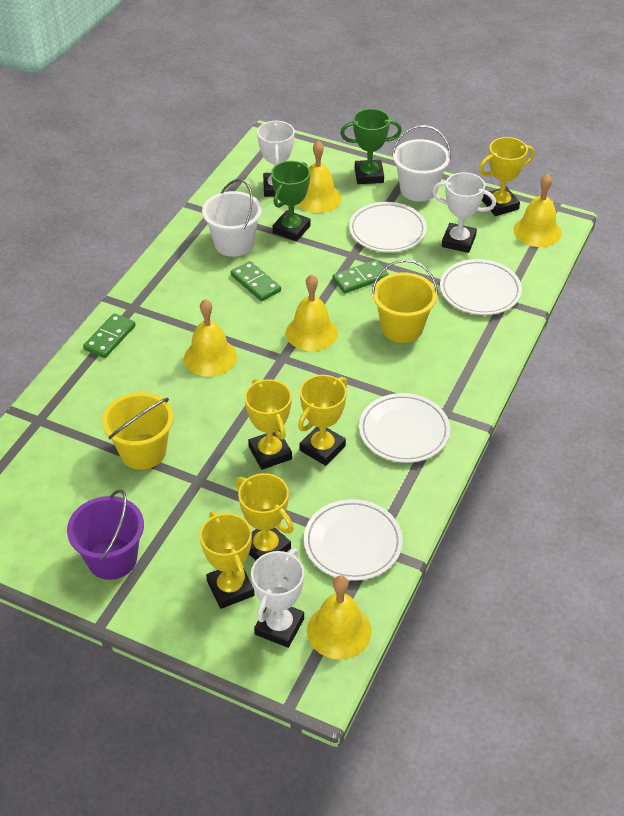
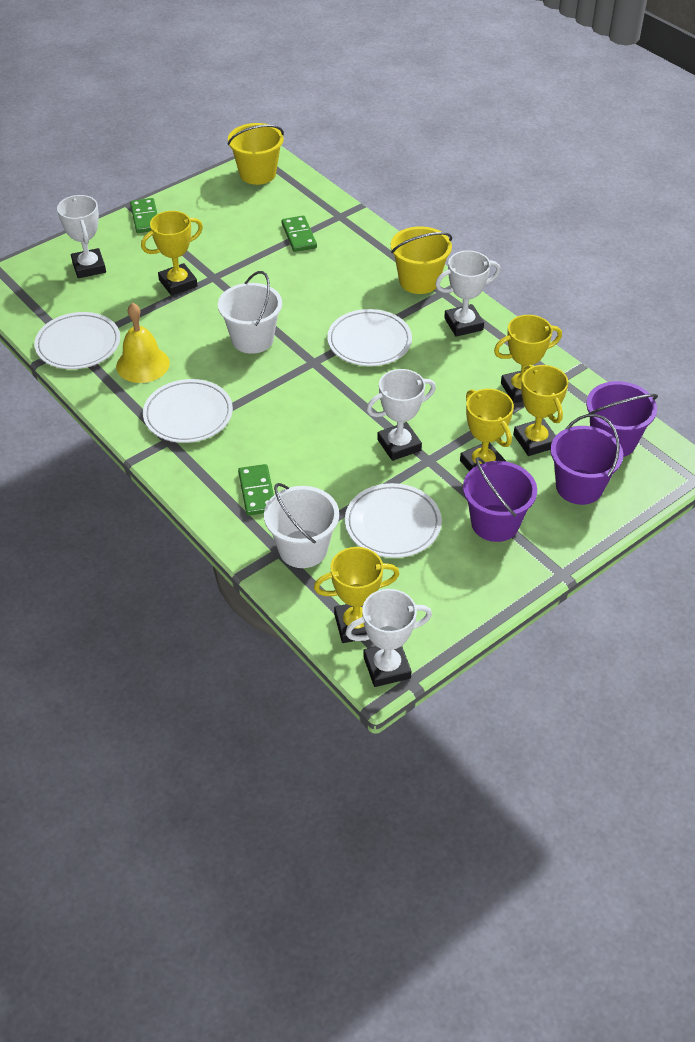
green trophy: [271,161,311,241] [340,109,402,184] = 2 -> none = 0
purple bucket: [67,490,144,580] = 1 -> [463,457,537,542] [550,414,623,505] [586,381,658,457] = 3
white trophy: [251,549,304,648] [257,120,295,197] [432,172,496,253] = 3 -> [57,195,106,278] [345,589,432,687] [367,369,436,461] [435,251,500,337] = 4
yellow bell: [184,299,237,377] [286,274,338,351] [298,141,341,213] [307,576,372,659] [513,174,562,247] = 5 -> [116,303,170,383] = 1

